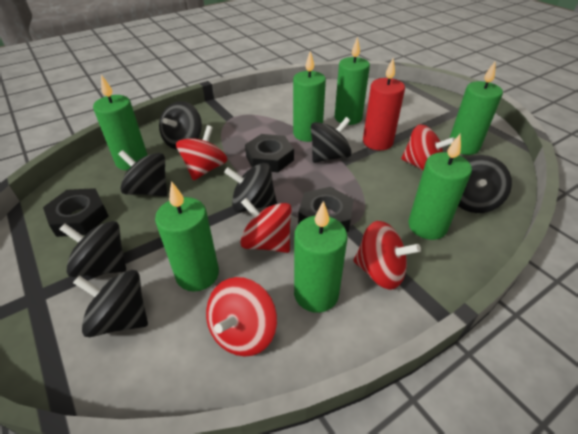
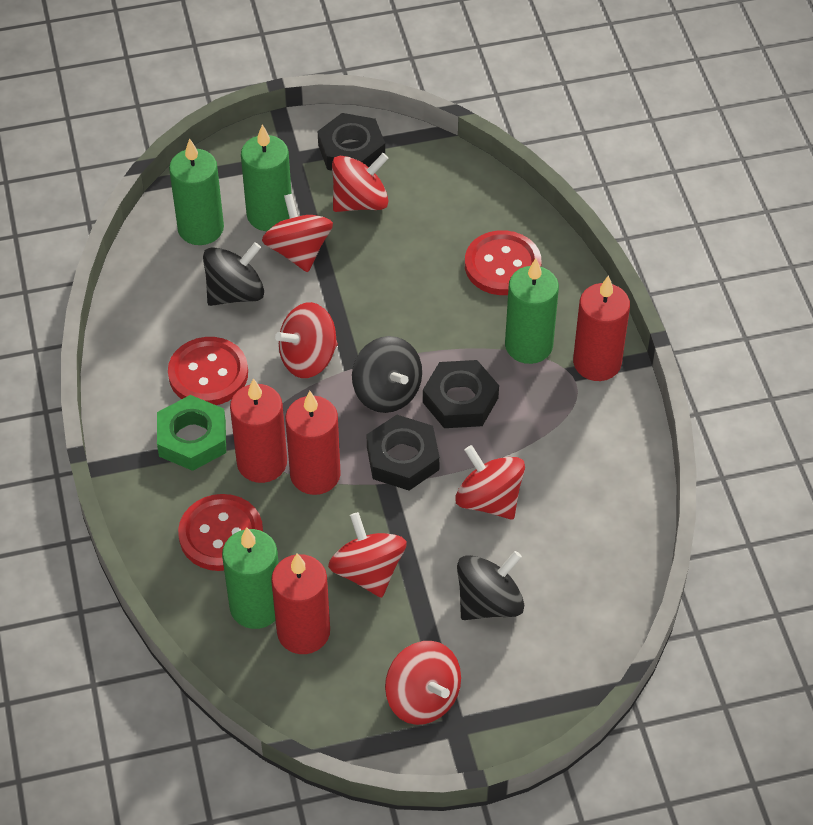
black spinning top: [59,221,126,277] [73,270,148,337] [118,150,167,196] [159,101,202,149] [224,163,277,213] [311,117,352,163] [458,155,512,213] = 7 -> [203,242,264,306] [352,336,422,413] [457,551,524,620] = 3
green candle: [93,75,148,170] [155,181,219,292] [293,51,326,142] [294,201,348,313] [335,37,370,125] [408,134,472,240] [449,62,503,155] = 7 -> [169,138,224,245] [222,527,279,629] [241,124,292,231] [505,258,559,364] = 4
green nut: none = 0 -> [157,395,226,471] = 1
red button: none = 0 -> [168,337,248,405] [178,494,263,571] [465,230,542,295] = 3
red candle: [363,59,405,150] = 1 -> [230,378,287,483] [271,553,330,654] [285,391,341,495] [573,275,630,381] = 4
red spinning top: [176,125,227,181] [206,277,277,357] [240,198,292,253] [353,221,421,290] [401,124,455,171] = 5 -> [262,194,333,272] [275,302,338,378] [328,512,407,598] [332,153,389,212] [385,641,461,725] [455,445,525,519] = 6

